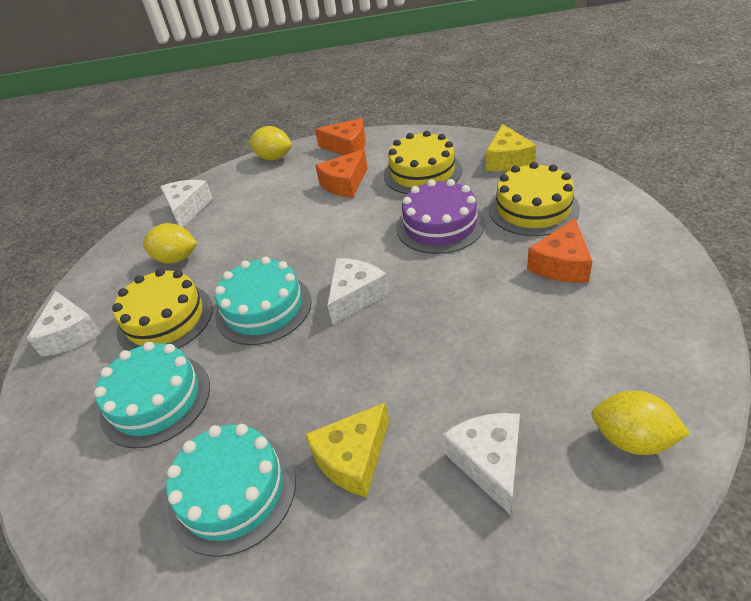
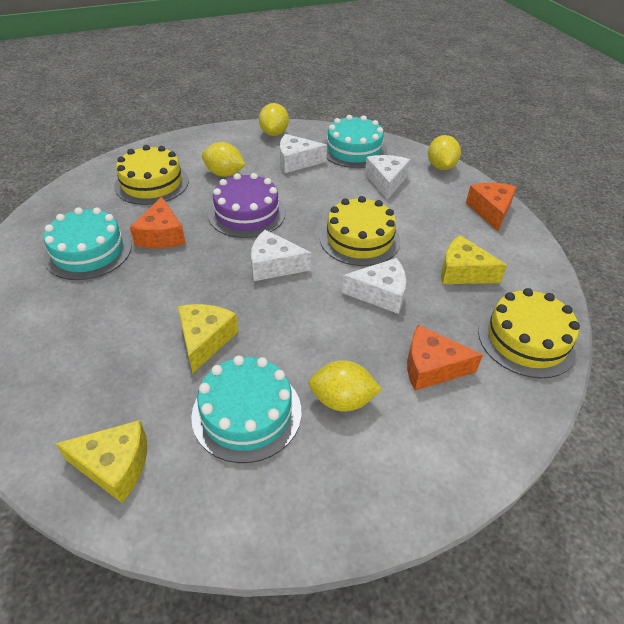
yellow cheese: [305,402,389,497] [486,124,536,171] = 2 -> [55,420,147,503] [178,304,238,374] [441,235,507,284] = 3
yellow lemon: [143,223,197,264] [248,126,292,161] [591,391,690,455] = 3 -> [202,142,246,177] [259,103,289,136] [308,360,382,412] [428,135,461,170] = 4

